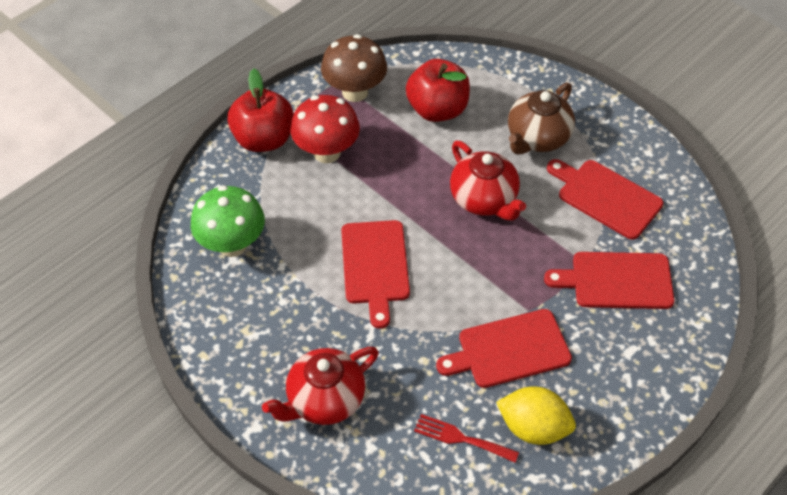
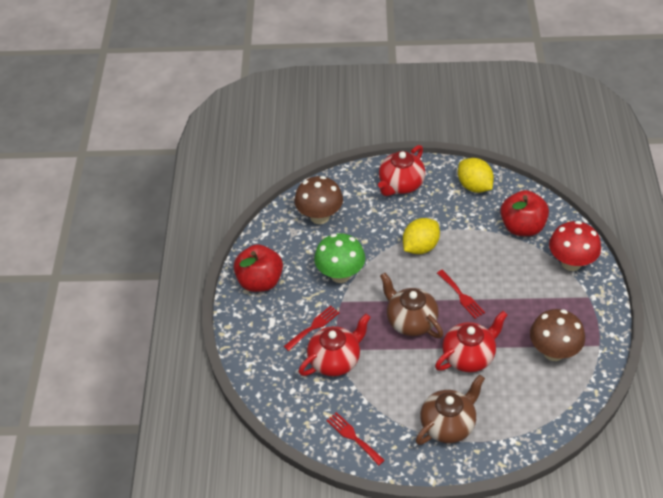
brown mushroom: [321,34,387,102] = 1 -> [294,176,343,224] [530,309,585,361] = 2
brown teapot: [508,83,575,155] = 1 -> [380,273,443,338] [416,375,485,445] = 2
red cutting board: [341,220,410,329] [436,309,572,388] [544,252,674,309] [547,159,664,240] = 4 -> none = 0
red fork: [414,414,519,463] = 1 -> [284,306,340,351] [326,412,385,465] [437,270,485,319] = 3
red teapot: [262,347,379,425] [450,141,526,221] = 2 -> [299,314,371,376] [378,145,425,196] [435,311,508,372] = 3
yellow lemon: [496,386,576,445] = 1 -> [403,218,440,254] [458,158,494,193] = 2

